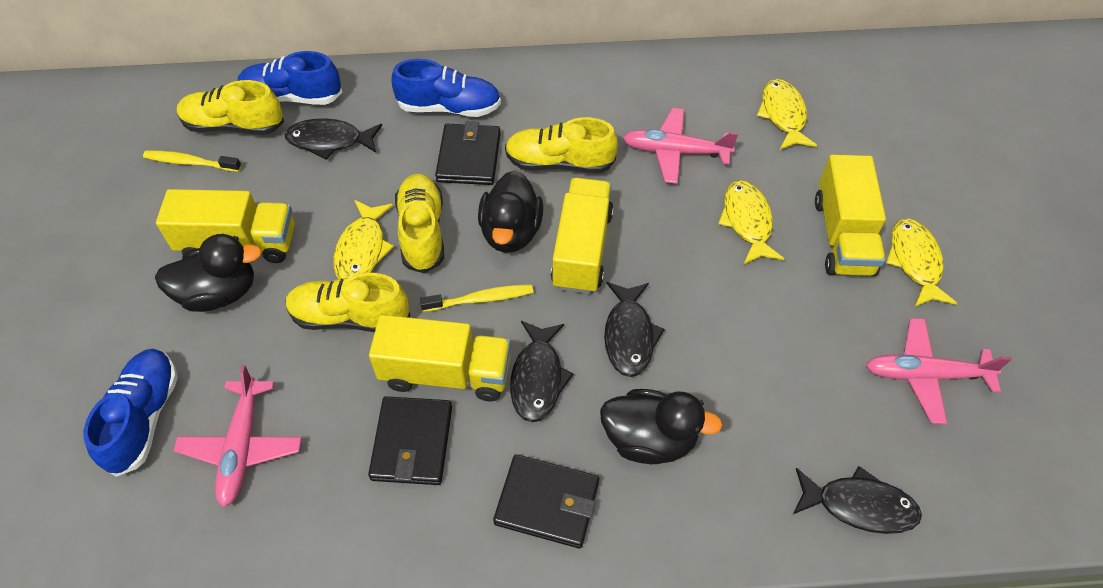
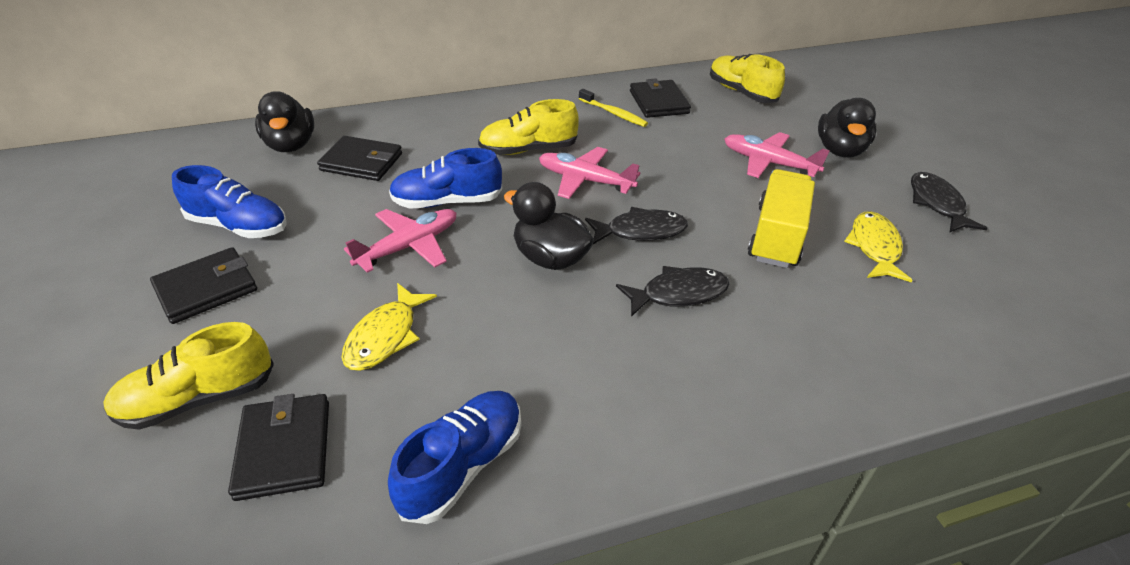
black fish: [285,118,382,160] [510,321,574,422] [604,282,665,377] [793,466,922,534] = 4 -> [585,207,688,244] [616,266,729,317] [911,172,988,233] = 3
black wallet: [368,396,452,485] [435,121,501,185] [493,454,599,548] = 3 -> [150,247,257,324] [228,394,329,501] [317,136,402,181] [630,79,691,118] = 4
yellow fish: [333,200,394,279] [718,180,784,264] [757,79,817,150] [886,218,957,307] = 4 -> [341,283,437,371] [844,211,913,282] = 2
yellow shoe: [177,80,284,135] [286,273,410,332] [395,174,444,273] [505,117,618,173] = 4 -> [103,322,274,430] [478,99,579,155] [710,54,785,103] = 3
yellow toothbrush: [143,151,242,172] [420,284,533,312] = 2 -> [579,89,648,127] = 1
yellow truck: [156,189,295,263] [369,315,511,401] [551,178,614,294] [815,155,886,276] = 4 -> [748,169,815,268] = 1

